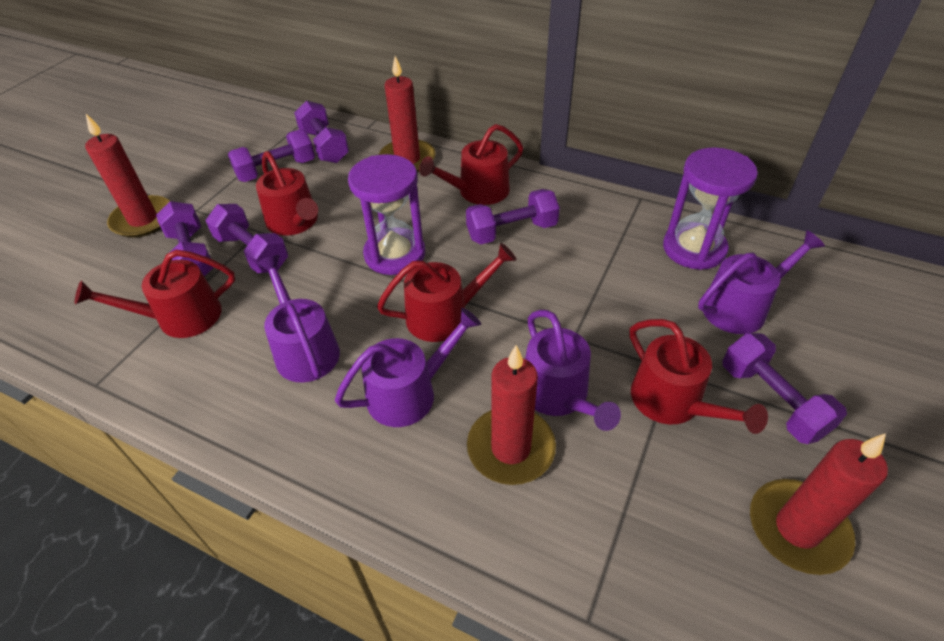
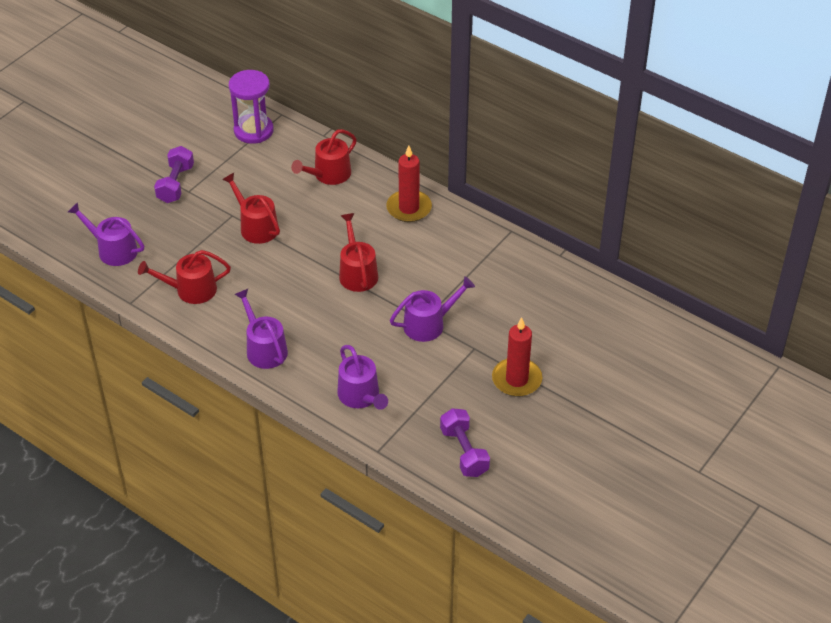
purple dumbbell: [156,201,214,276] [205,204,288,273] [228,129,315,182] [294,101,349,163] [466,189,560,244] [723,333,847,444] = 6 -> [154,146,194,203] [440,408,490,477] = 2
purple hourglass: [348,154,425,275] [663,147,758,270] = 2 -> [229,70,274,144] = 1
red candle: [85,114,170,238] [379,56,436,172] [467,345,556,485] [750,433,888,575] = 4 -> [386,145,432,222] [492,317,542,397] = 2
red watering can: [75,250,235,338] [256,151,318,236] [377,243,517,342] [419,124,523,205] [629,319,768,434] = 5 -> [138,250,231,304] [222,173,280,244] [291,129,357,185] [339,213,378,292] = 4

